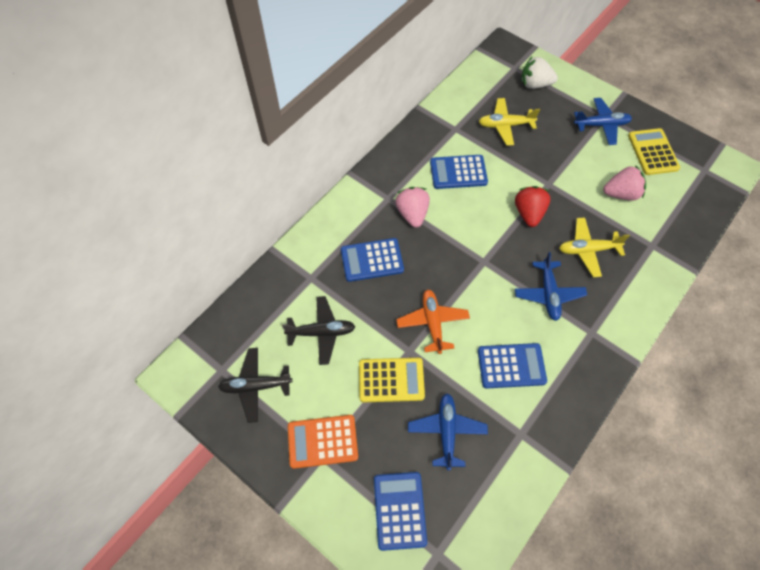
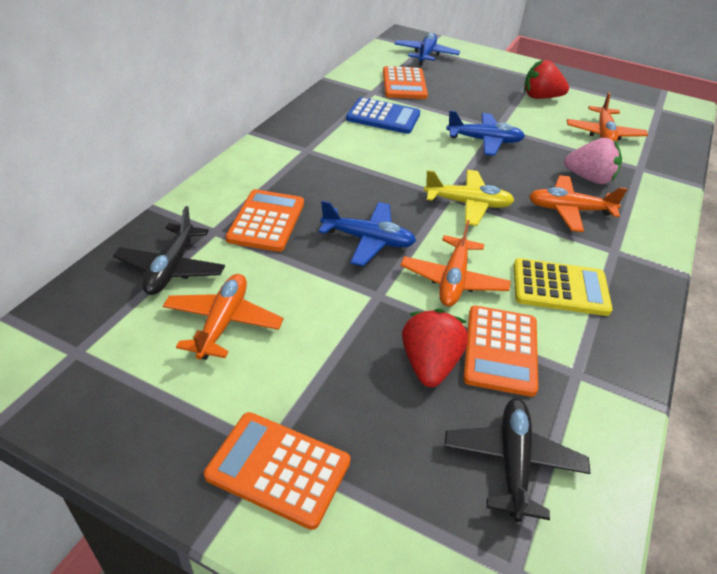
blue calculator: [341,238,404,282] [374,472,427,551] [430,155,488,189] [478,343,547,389] = 4 -> [346,97,420,134] = 1
orange calculator: [288,415,358,469] = 1 -> [204,412,350,530] [226,189,304,252] [383,66,428,99] [463,306,538,397] = 4
orange plane: [396,289,470,354] = 1 -> [163,274,283,360] [401,220,511,307] [529,175,627,232] [567,92,648,142] = 4
pink strawberry: [395,187,430,228] [603,165,646,201] = 2 -> [564,138,622,184] = 1
red strawberry: [515,186,551,227] = 1 -> [402,308,468,387] [524,60,569,99] = 2
white strawberry: [521,57,558,89] = 1 -> none = 0
yellow calculator: [359,358,425,403] [628,128,680,175] = 2 -> [514,258,613,316] = 1
yellow plane: [479,98,540,146] [559,217,630,277] = 2 -> [424,170,515,226] = 1

